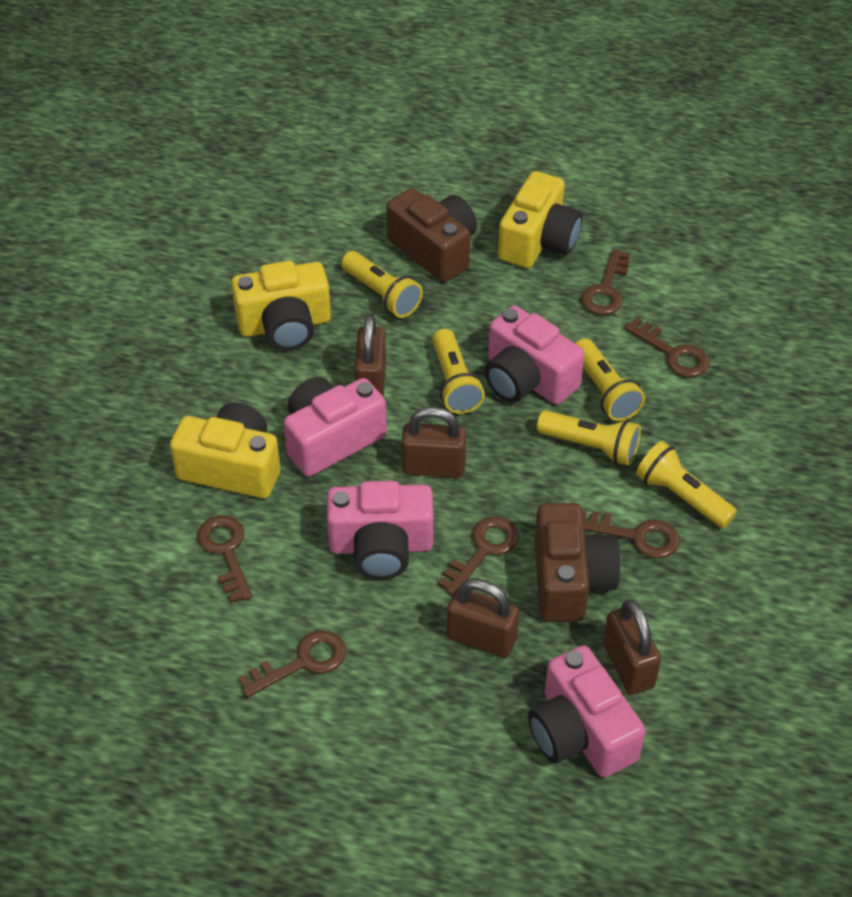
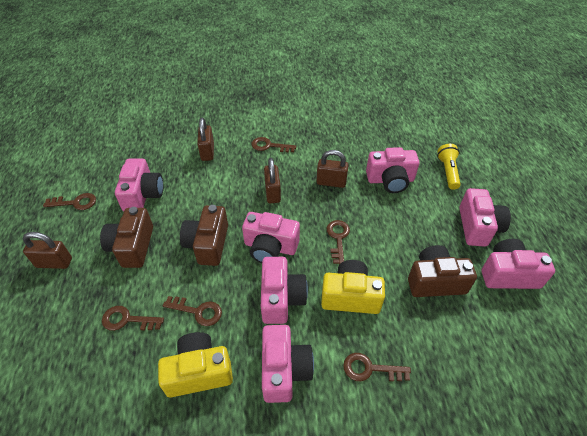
brown camera: [386,188,477,282] [535,503,621,622] = 2 -> [100,207,153,268] [180,205,228,266] [408,245,477,297] = 3
pink camera: [283,377,387,477] [327,481,434,579] [485,305,584,405] [528,645,645,777] = 4 -> [115,159,163,211] [242,212,300,263] [261,257,308,324] [262,325,314,403] [366,147,420,193] [459,188,511,246] [482,239,555,289] = 7
yellow camera: [170,403,280,498] [231,261,331,351] [498,171,583,268] = 3 -> [158,332,233,397] [321,260,385,314] = 2
yellow flashlight: [341,251,423,318] [432,329,485,414] [537,410,641,466] [575,338,645,421] [636,441,737,528] = 5 -> [437,144,461,190] = 1

